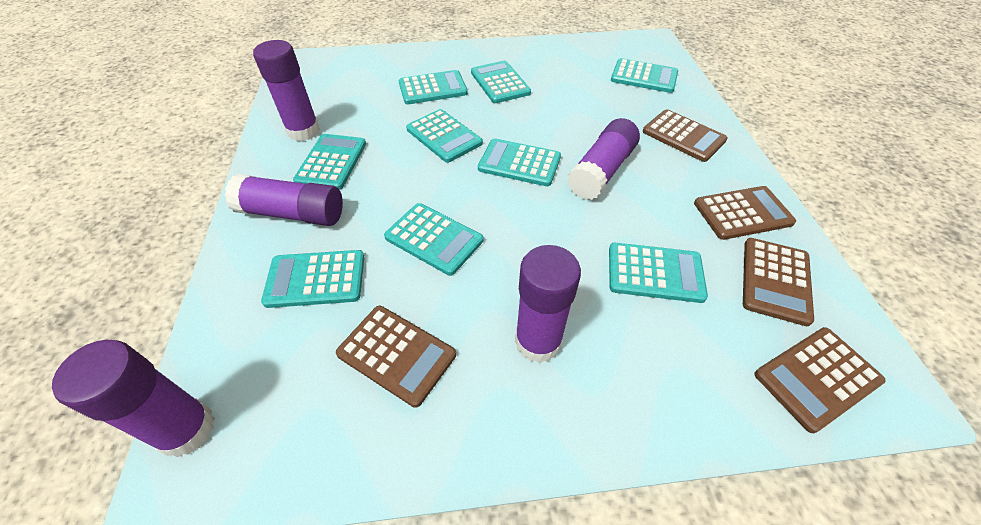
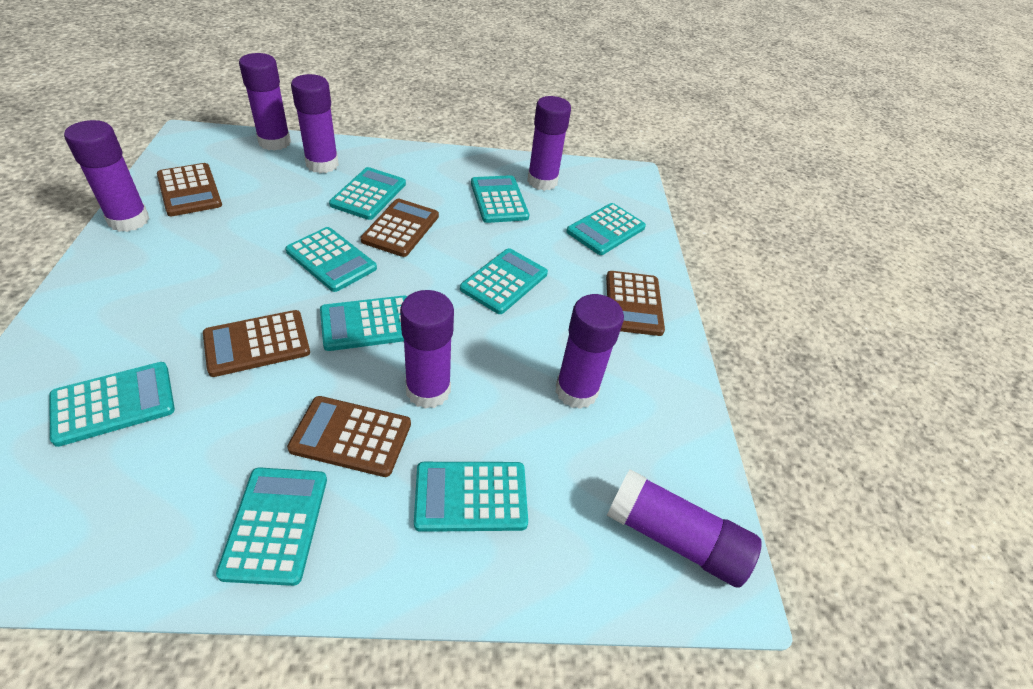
purple glue stick: [52,340,215,458] [225,174,343,226] [253,40,320,141] [515,245,581,363] [567,118,640,200] = 5 -> [64,120,149,232] [239,53,291,151] [291,74,339,173] [400,290,454,409] [527,96,571,191] [555,294,624,409] [607,469,762,588] = 7

